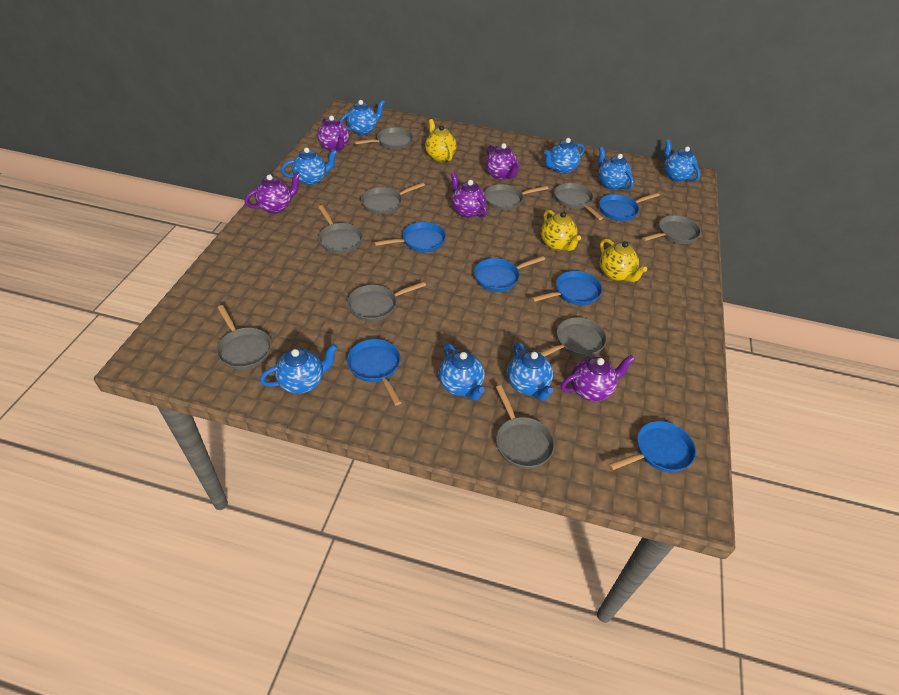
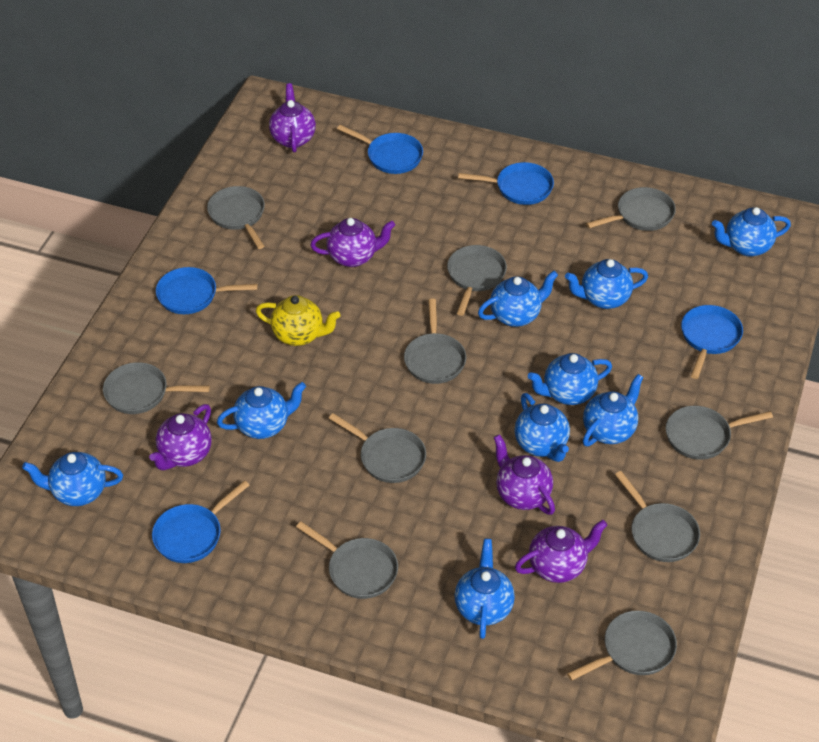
blue pan: [347,339,401,405] [374,222,446,252] [474,256,545,292] [531,271,602,305] [599,192,660,221] [609,421,696,472] = 6 -> [152,480,250,563] [156,267,258,314] [337,125,423,174] [458,162,554,205] [681,305,743,379] = 5
blue teapot: [260,344,338,394] [281,147,337,185] [340,100,385,135] [438,343,485,401] [507,342,553,401] [544,138,585,174] [598,147,634,190] [664,140,700,182] = 8 -> [22,452,123,506] [217,382,306,439] [455,538,515,639] [478,271,558,327] [514,393,570,462] [528,353,612,405] [565,259,648,309] [583,374,644,446] [712,207,791,257] = 9
yellow teapot: [425,119,457,161] [541,210,581,251] [600,239,647,282] = 3 -> [256,295,340,346] = 1

